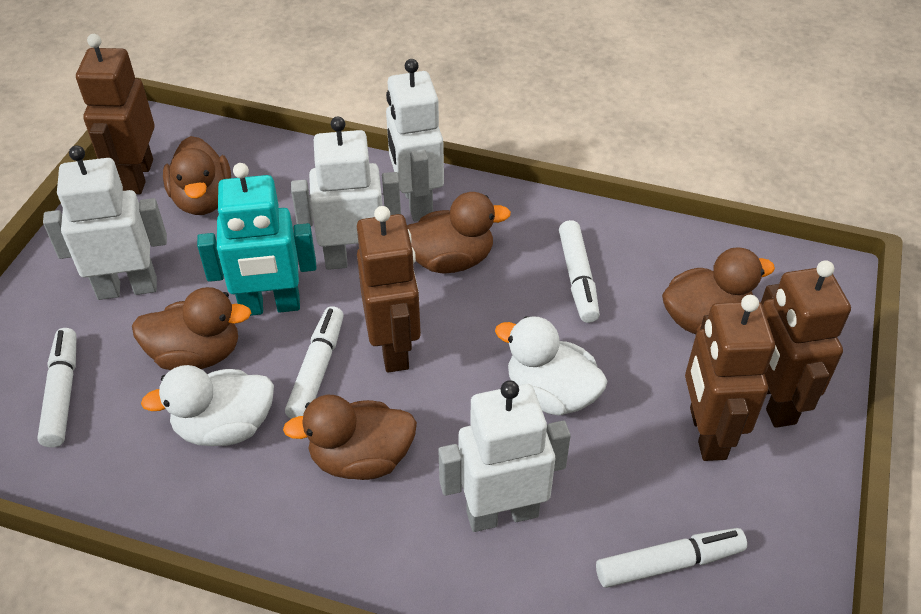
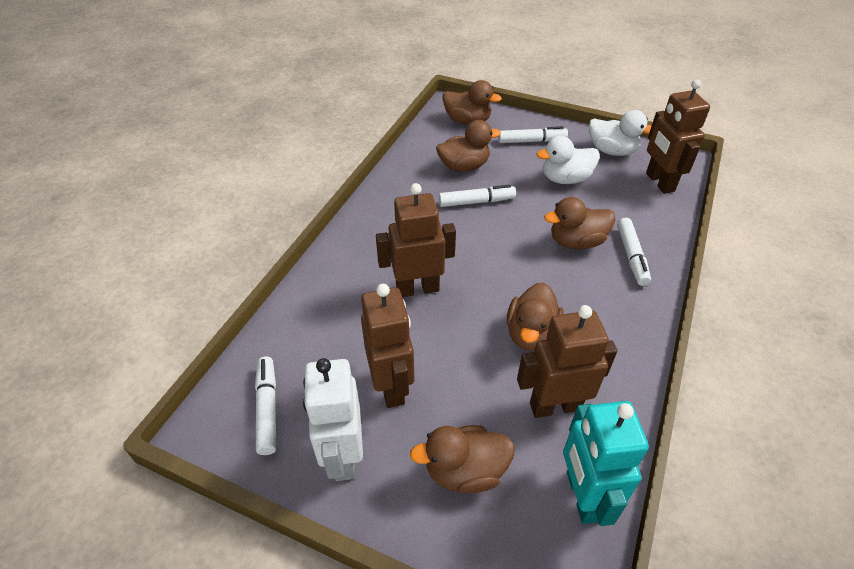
white robot: [43,146,167,300] [291,117,401,270] [386,59,444,221] [438,380,571,532] = 4 -> [303,358,363,481] = 1

